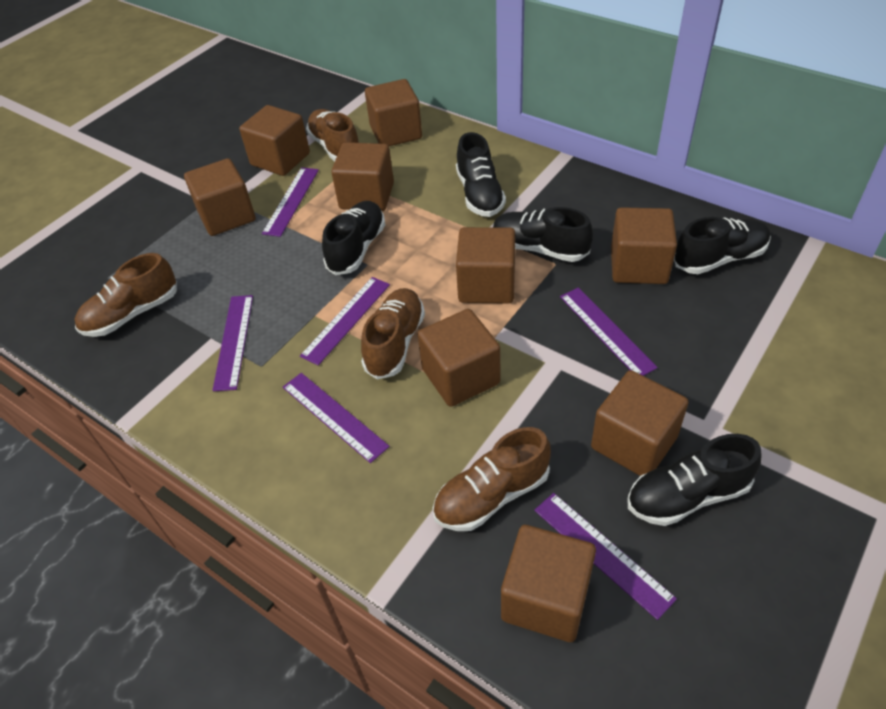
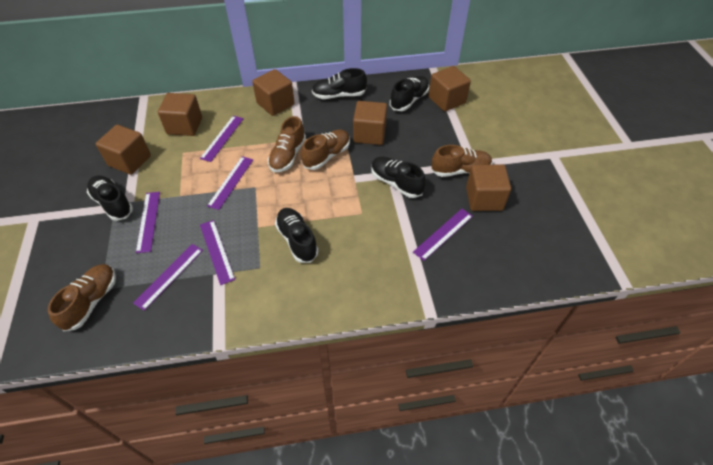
brown cube: [184,158,256,236] [239,105,310,176] [331,142,394,211] [365,79,422,146] [418,309,500,407] [456,227,515,304] [501,525,596,642] [591,370,689,476] [611,207,677,284] = 9 -> [96,125,151,175] [158,93,202,136] [252,69,295,116] [353,101,387,145] [428,66,471,112] [466,164,511,211] = 6

